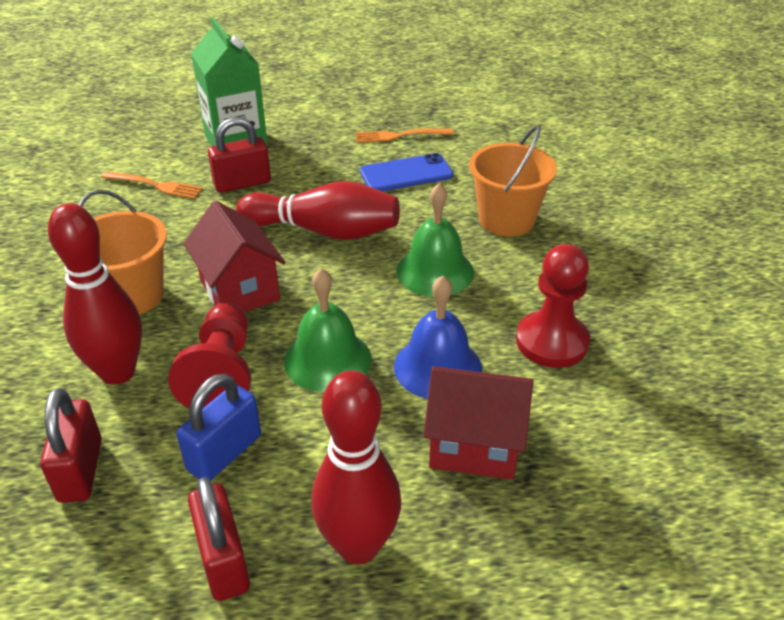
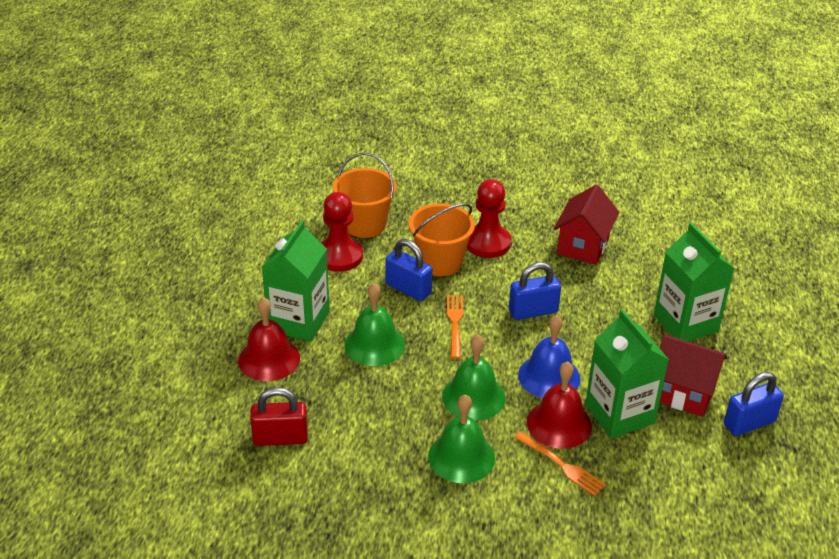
blue padlock: [176,373,261,481] = 1 -> [386,239,432,301] [509,262,561,320] [724,372,784,436] = 3
blue phone: [360,153,453,191] = 1 -> none = 0
green bell: [284,268,372,392] [396,183,474,297] = 2 -> [344,283,405,366] [428,394,495,483] [442,335,506,421] = 3
green carton: [191,17,268,147] = 1 -> [262,220,329,342] [585,309,669,438] [654,223,734,341] = 3
red bell: none = 0 -> [238,297,300,381] [527,361,592,449] = 2
red bowling pin: [48,203,142,385] [236,181,400,240] [311,370,401,564] = 3 -> none = 0
red padlock: [40,388,102,503] [188,477,250,601] [208,117,271,193] = 3 -> [250,387,308,446] = 1

